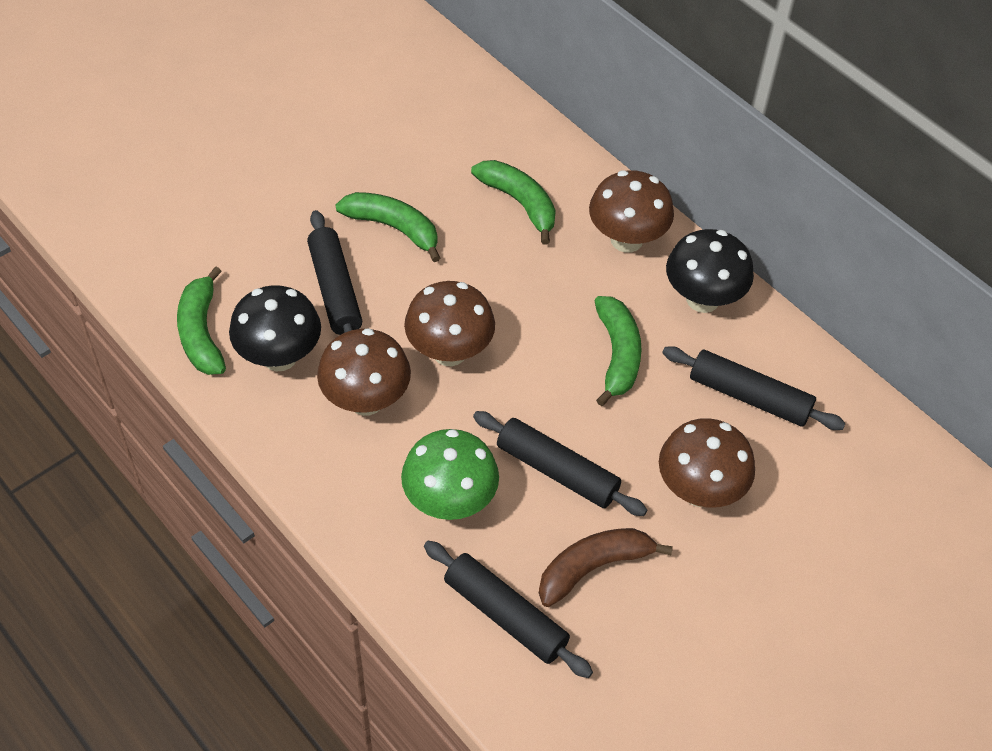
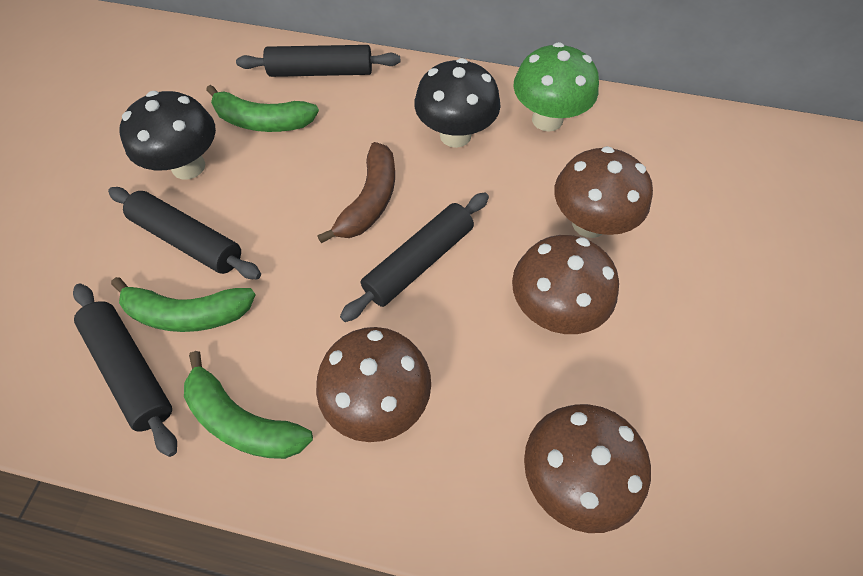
green banana: [177,266,226,375] [336,192,440,262] [471,160,556,244] [595,296,642,406] = 4 -> [111,277,256,332] [184,351,313,459] [206,85,319,132] = 3

